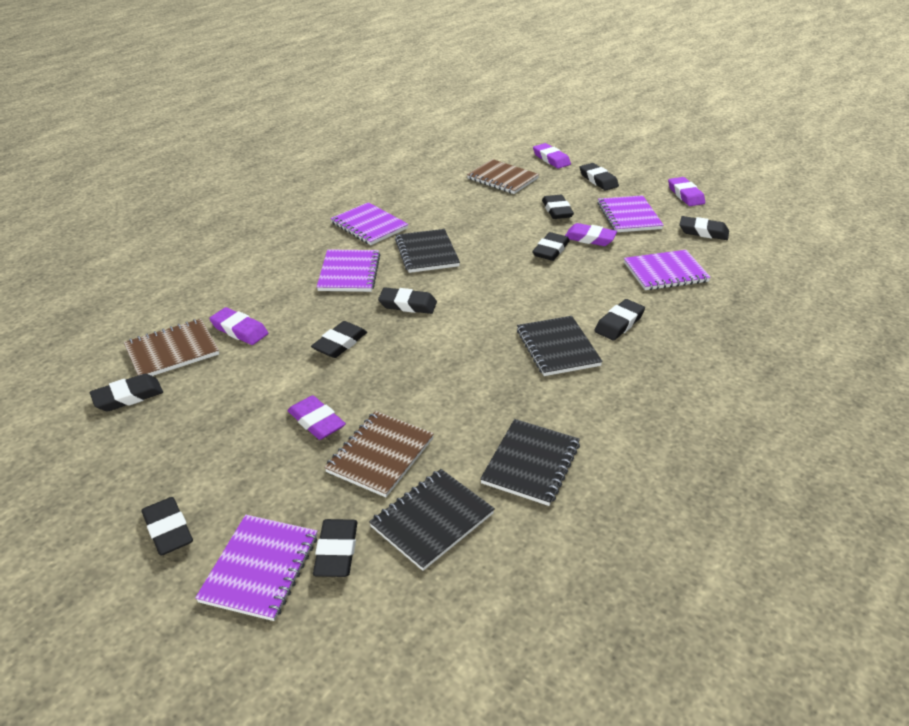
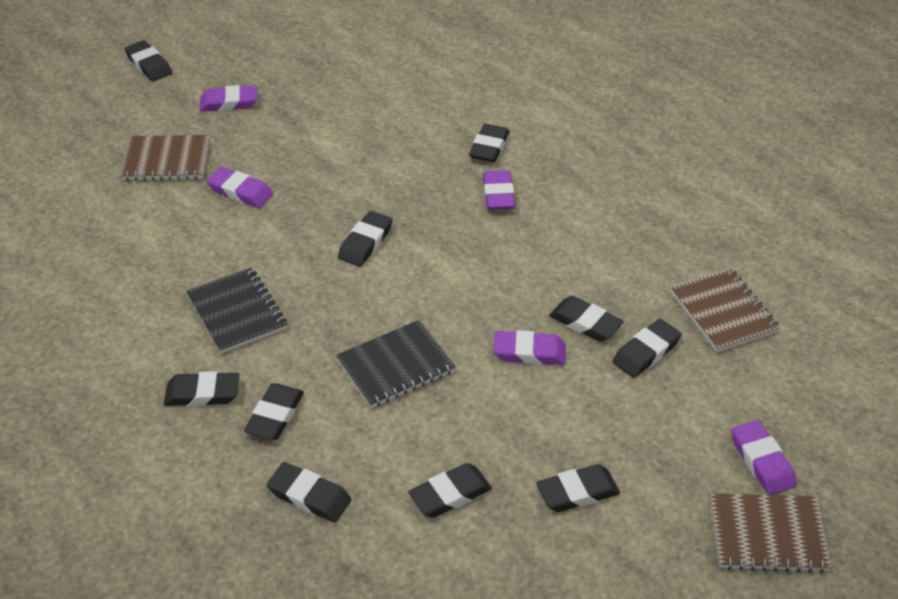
black notebook: [369,469,495,571] [395,229,460,273] [480,419,580,506] [517,316,603,376] = 4 -> [186,267,287,354] [336,320,456,408] = 2
purple notebook: [195,515,318,621] [317,249,380,292] [331,202,409,245] [597,195,664,232] [624,250,711,290] = 5 -> none = 0

